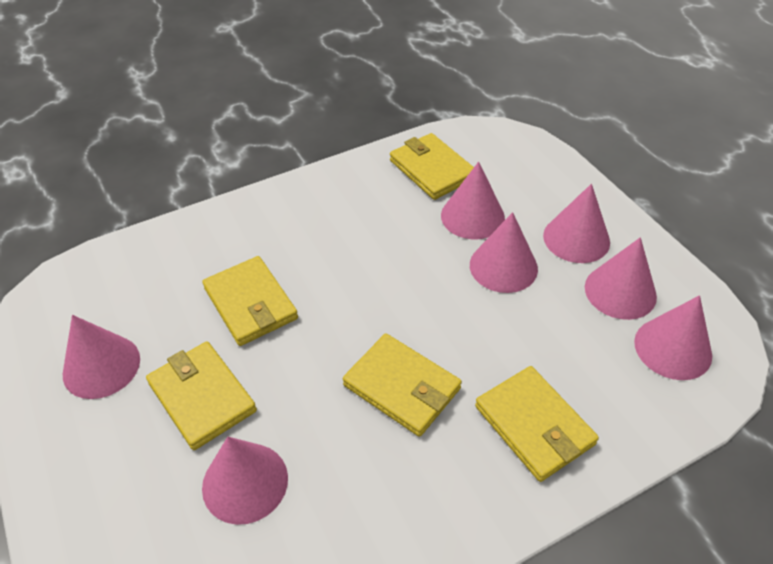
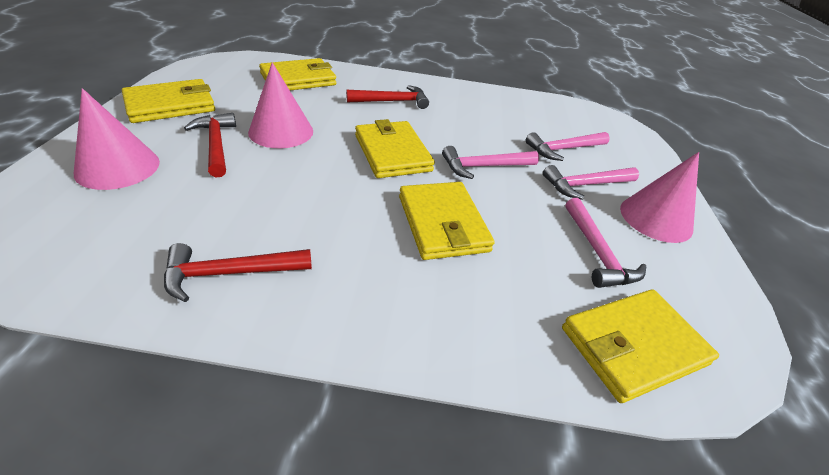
pink cone: [63,315,140,399] [202,437,288,525] [441,162,505,239] [470,212,538,293] [543,184,610,263] [585,237,657,320] [634,295,712,380] = 7 -> [74,88,160,190] [248,62,313,148] [620,152,699,243] = 3
pink hammer: none = 0 -> [442,146,539,179] [526,132,610,161] [543,165,639,200] [565,198,646,288] = 4
red hammer: none = 0 -> [164,243,312,302] [184,113,236,177] [346,85,429,109] = 3

